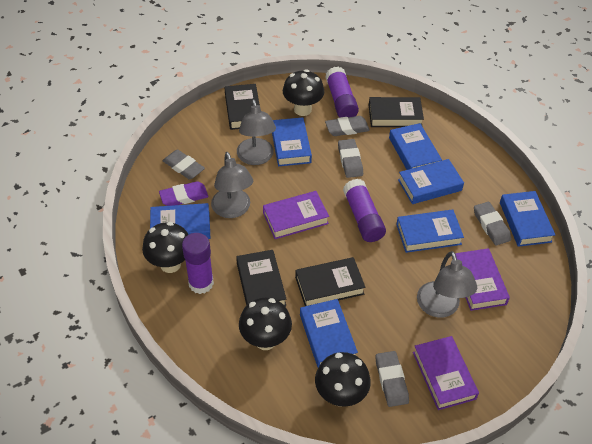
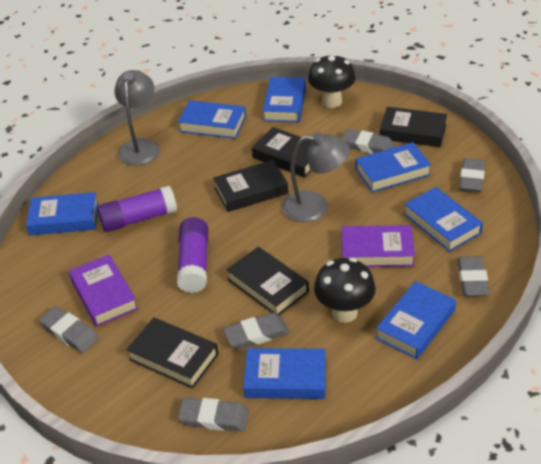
black book: [224,84,260,130] [236,250,286,306] [295,257,366,306] [369,97,424,127] = 4 -> [126,317,219,389] [213,160,288,212] [226,247,309,315] [252,127,313,178] [380,107,447,147] = 5
black mushroom: [142,222,188,273] [239,297,292,350] [283,70,324,116] [315,352,371,407] = 4 -> [308,54,356,108] [314,257,376,323] = 2
grey eraser: [162,149,205,180] [325,116,370,136] [338,139,363,178] [375,351,409,407] [474,202,511,245] = 5 -> [39,306,99,353] [178,398,249,432] [223,313,289,349] [341,129,395,154] [457,256,490,296] [459,158,485,192] = 6
grey lamp: [211,152,253,218] [237,99,276,165] [417,251,477,318] = 3 -> [114,70,160,166] [282,132,350,222] = 2
purple book: [263,191,329,239] [413,336,479,410] [455,248,510,311] = 3 -> [69,254,138,327] [342,225,415,267] = 2
purple eraser: [159,181,208,206] = 1 -> none = 0
purple glue stick: [182,233,214,294] [325,66,359,118] [343,179,386,242] = 3 -> [97,185,177,232] [177,217,208,293] = 2

